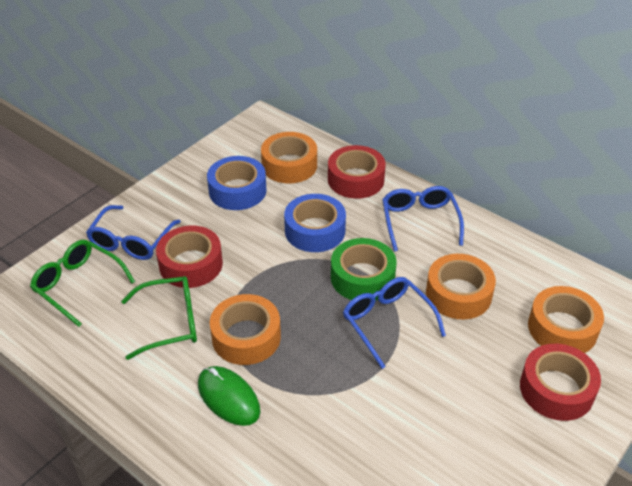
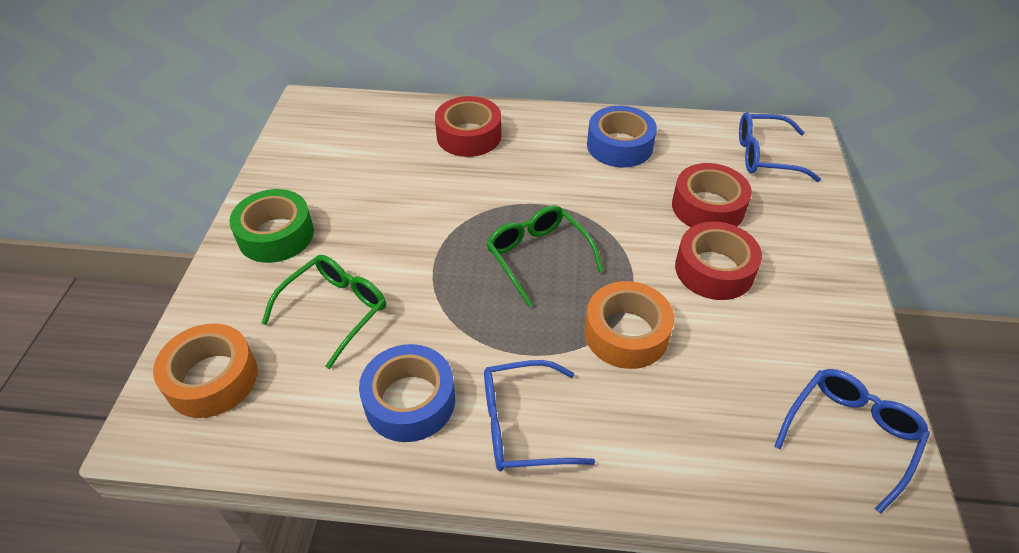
green mouse: [198,366,261,426] = 1 -> none = 0
orange tape: [210,294,281,365] [261,132,317,184] [426,254,496,319] [528,286,604,353] = 4 -> [153,323,258,418] [584,281,674,369] = 2

